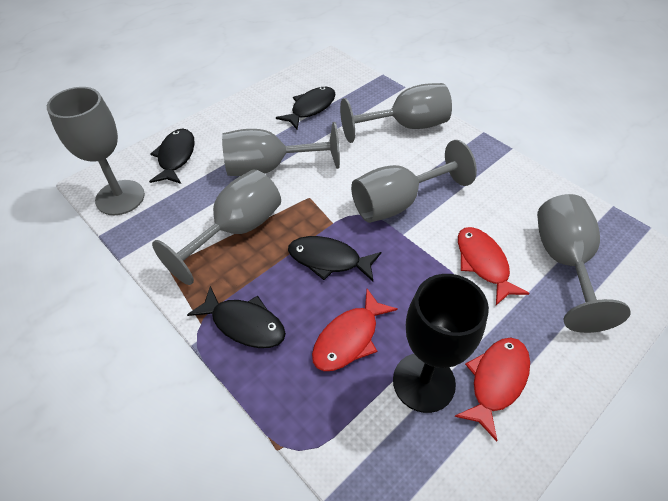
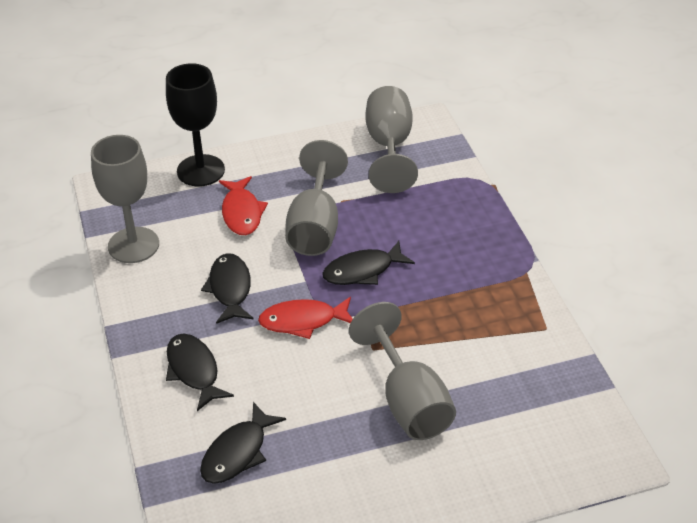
grey goblet: [47,87,145,215] [152,170,281,285] [222,122,340,176] [340,83,452,143] [351,140,477,223] [537,194,631,333] = 6 -> [91,135,159,263] [285,140,348,256] [349,302,456,440] [366,86,418,193] = 4
red fish: [312,289,398,371] [454,338,530,442] [458,227,530,305] = 3 -> [219,176,268,235] [258,297,353,339] = 2

